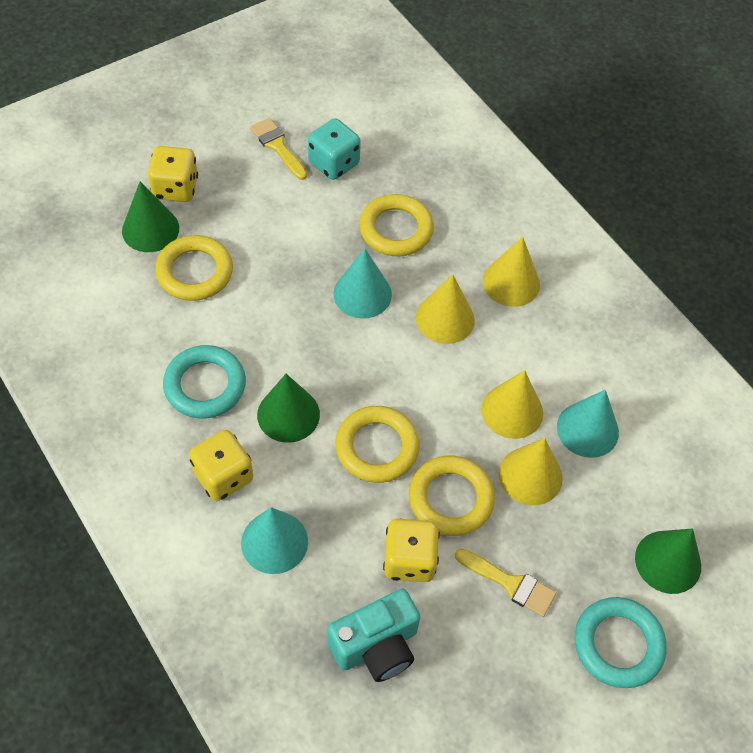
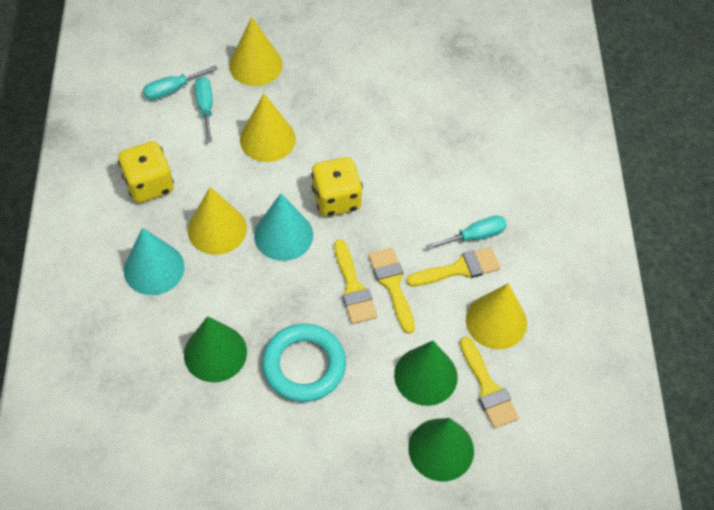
turquoise camera: [328,588,420,682] = 1 -> none = 0
turquoise cone: [241,507,308,574] [333,249,392,319] [557,390,619,458] = 3 -> [124,228,185,295] [254,193,313,261] = 2
turquoise dice: [308,118,361,180] = 1 -> none = 0
turquoise ring: [163,345,246,418] [575,597,667,688] = 2 -> [262,324,346,402] = 1
turquoise screwdriver: none = 0 -> [143,65,218,100] [195,77,213,142] [426,215,507,250] = 3
yellow brush: [250,118,307,180] [455,548,557,617] = 2 -> [334,239,377,324] [368,248,415,334] [406,247,500,287] [460,336,519,429] = 4
yellow dice: [148,146,198,202] [189,430,253,501] [383,519,440,582] = 3 -> [118,141,174,203] [311,157,363,217] = 2
yellow ring: [155,235,233,301] [335,406,420,483] [359,194,434,256] [409,456,495,536] = 4 -> none = 0

